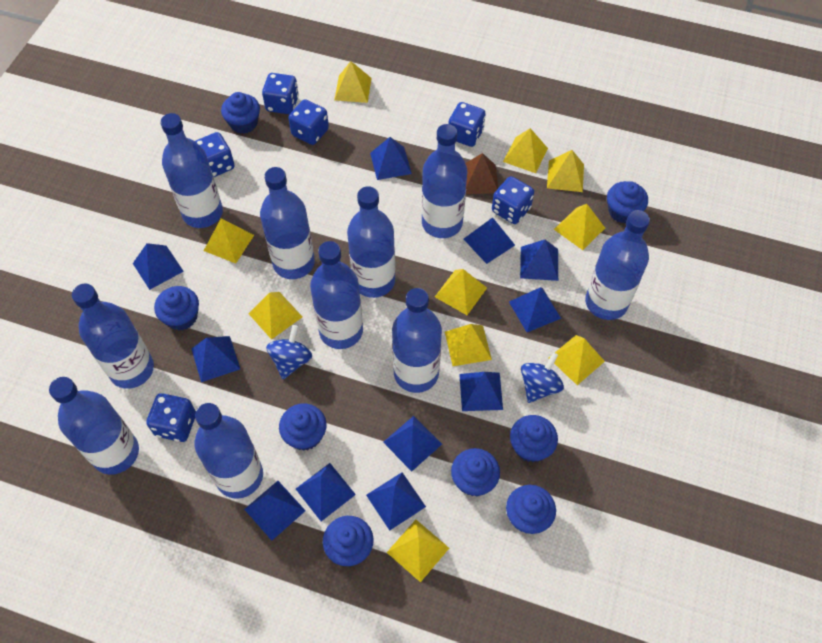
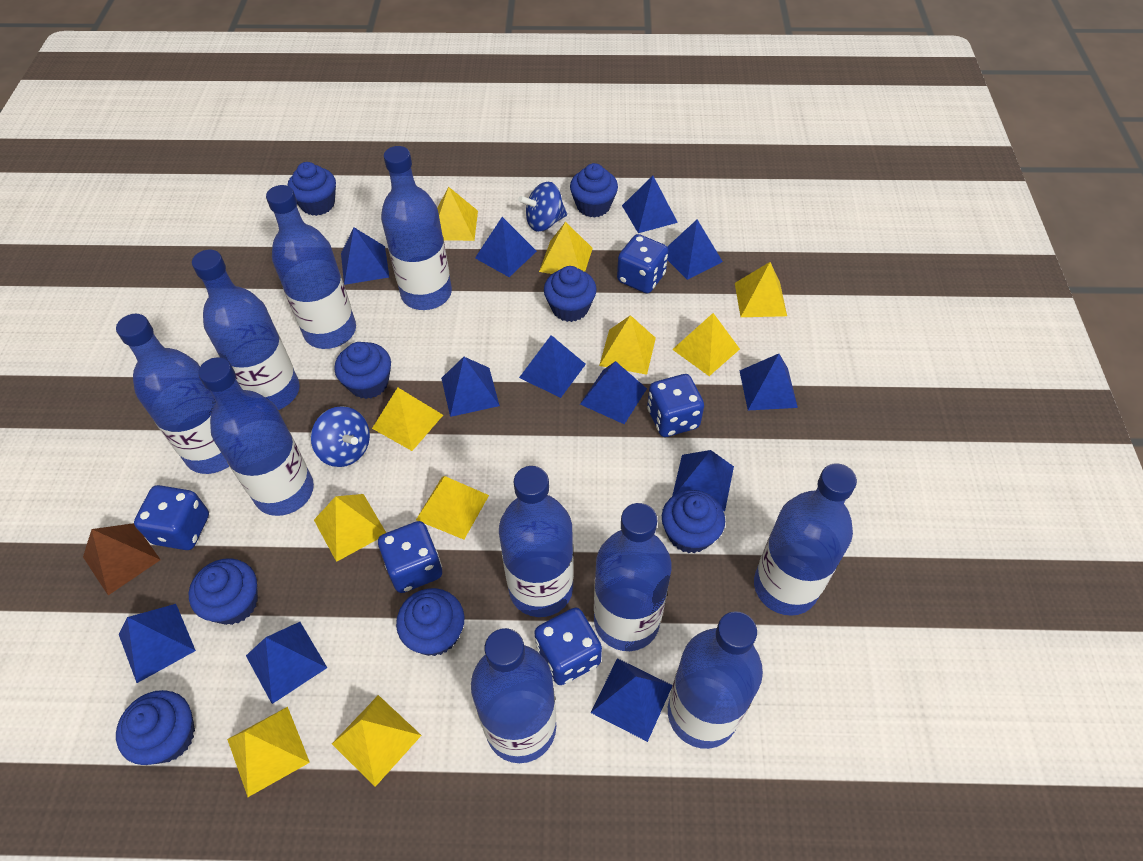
blue dice: [146,393,196,442] [195,132,234,177] [262,73,299,114] [288,99,329,145] [448,102,486,147] [492,176,534,224] = 6 -> [134,485,209,550] [378,521,442,593] [534,608,602,685] [617,234,668,293] [647,374,704,437] = 5
blue pyramid: [133,243,184,290] [192,336,240,382] [244,481,306,540] [296,463,356,521] [366,472,426,531] [370,137,412,180] [383,416,442,471] [459,372,503,411] [464,217,515,264] [509,287,561,332] [520,240,558,281] = 11 -> [119,604,196,683] [246,622,327,704] [341,228,389,285] [441,357,500,417] [475,217,537,277] [519,335,586,398] [580,361,647,424] [591,658,673,742] [622,176,678,233] [667,219,723,280] [672,450,734,511] [740,354,798,411] = 12

